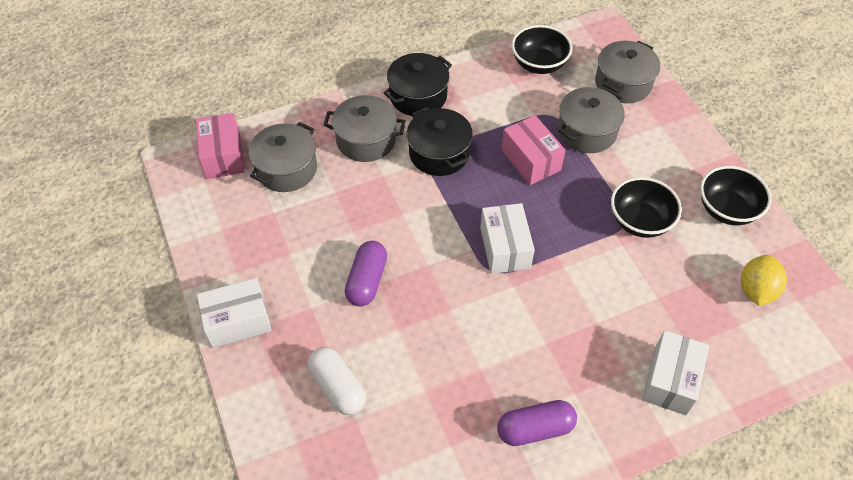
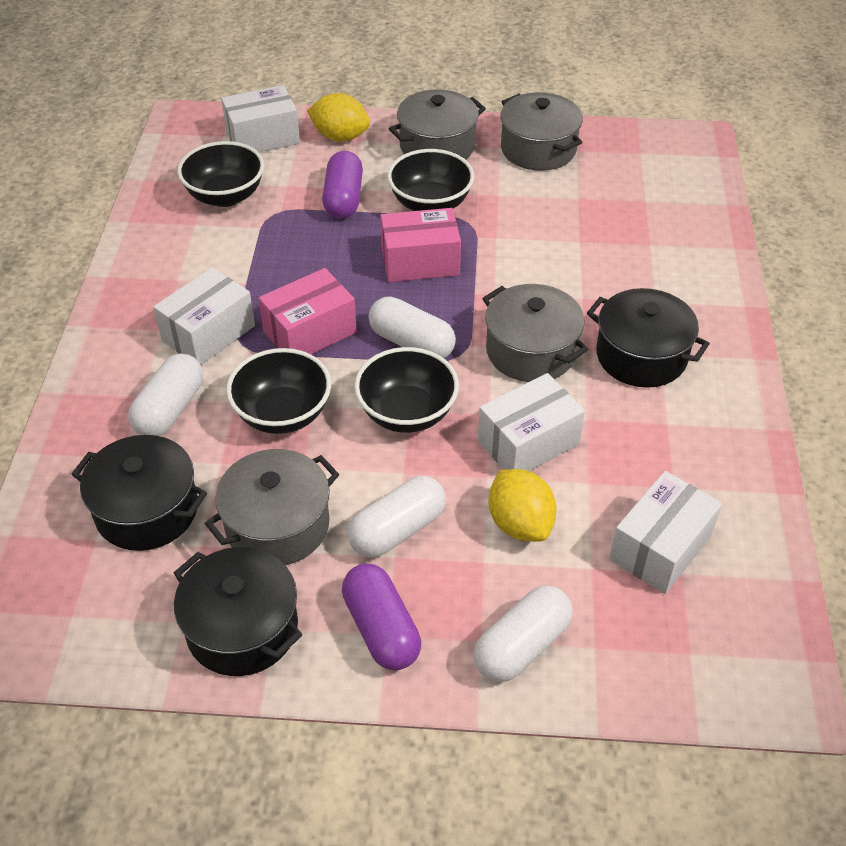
black bowl: [511,25,573,74] [611,177,682,238] [700,166,771,225] = 3 -> [177,141,264,207] [226,348,331,434] [354,347,459,433] [387,149,474,211] = 4
black pot: [384,53,452,116] [407,107,473,176] = 2 -> [71,435,207,551] [174,547,302,676] [587,288,710,388] = 3
white box: [197,278,272,348] [480,203,535,274] [642,331,709,415] = 3 -> [153,267,255,365] [221,85,300,152] [478,373,585,471] [609,471,722,594] = 4
white capsule: [308,347,366,415] = 1 -> [128,354,203,436] [348,476,446,558] [369,296,456,358] [474,585,573,682] = 4
yellow lemon: [741,255,787,306] = 1 -> [307,93,370,142] [488,469,557,542] = 2

